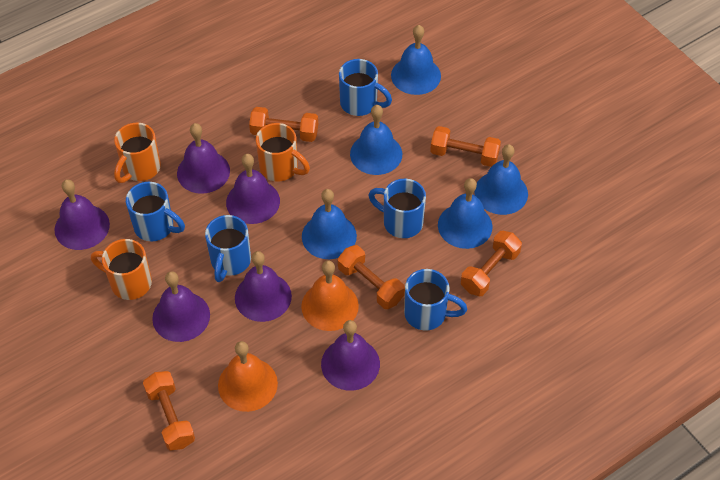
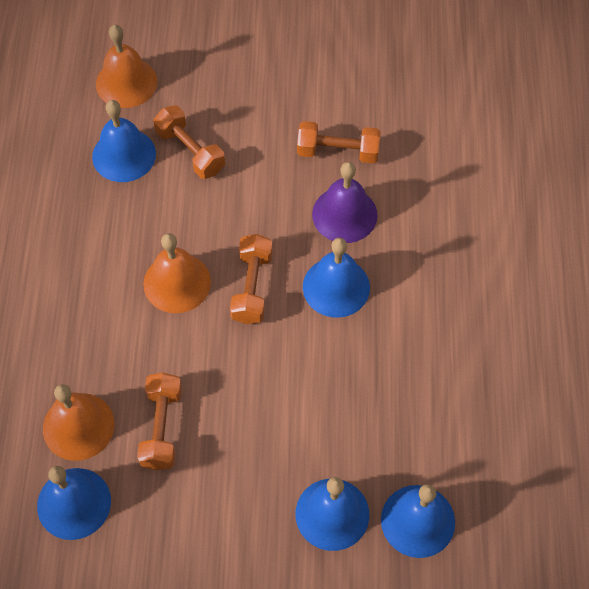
blue mug: [126,182,185,242] [205,215,251,282] [339,59,392,116] [368,179,426,238] [404,269,467,331] = 5 -> none = 0
orange bell: [218,341,278,412] [301,261,359,331] = 2 -> [43,384,114,461] [96,25,157,108] [143,233,211,313] = 3
orange dumbbell: [143,371,195,451] [249,107,318,142] [338,245,405,309] [430,126,501,167] [461,231,522,296] = 5 -> [137,373,182,470] [153,105,225,179] [230,234,273,324] [297,121,381,163] = 4
orange mug: [91,239,152,300] [114,123,161,183] [256,123,310,181] = 3 -> none = 0
purple bell: [54,179,110,250] [152,271,210,342] [177,123,230,194] [226,154,280,224] [235,251,292,322] [321,320,380,391] = 6 -> [312,162,378,243] = 1

